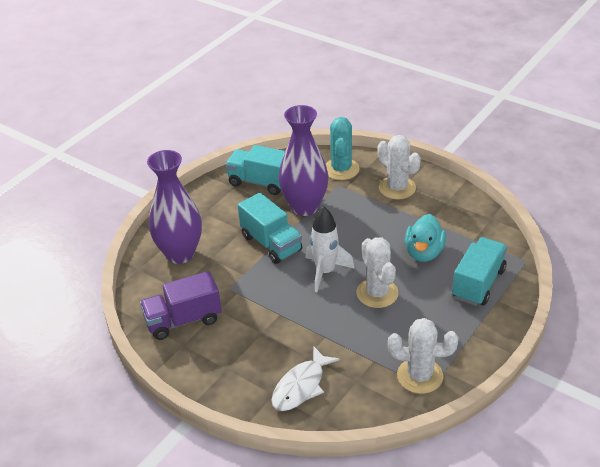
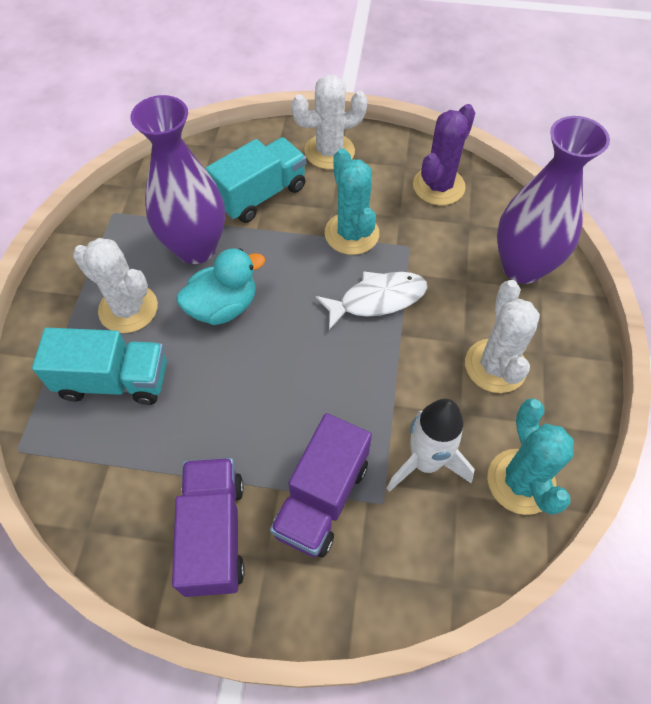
purple cactus: none = 0 -> [413,104,475,205] = 1
purple truck: [140,271,222,340] = 1 -> [172,458,245,597] [270,413,372,558] = 2
turquoise cactus: [326,117,360,180] = 1 -> [325,148,379,255] [487,398,574,515] = 2
turquoise truck: [225,145,285,195] [238,193,302,264] [452,237,507,306] = 3 -> [32,328,167,405] [206,137,306,223] = 2

